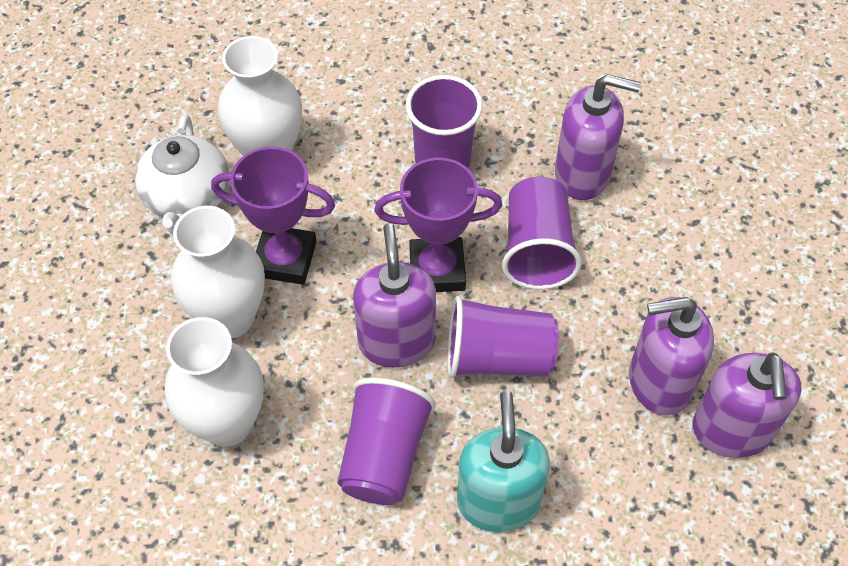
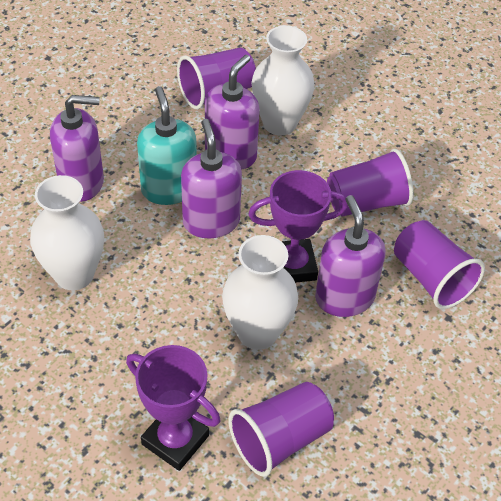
white teapot: [135,115,229,235] = 1 -> none = 0

